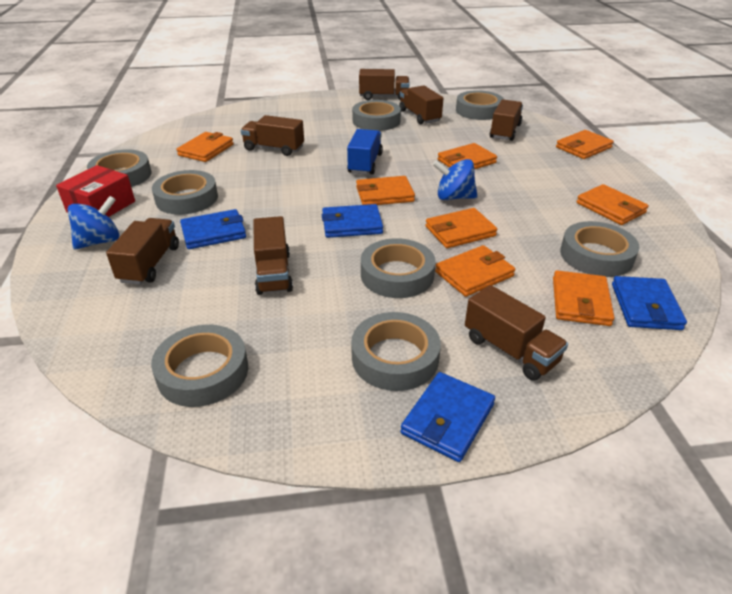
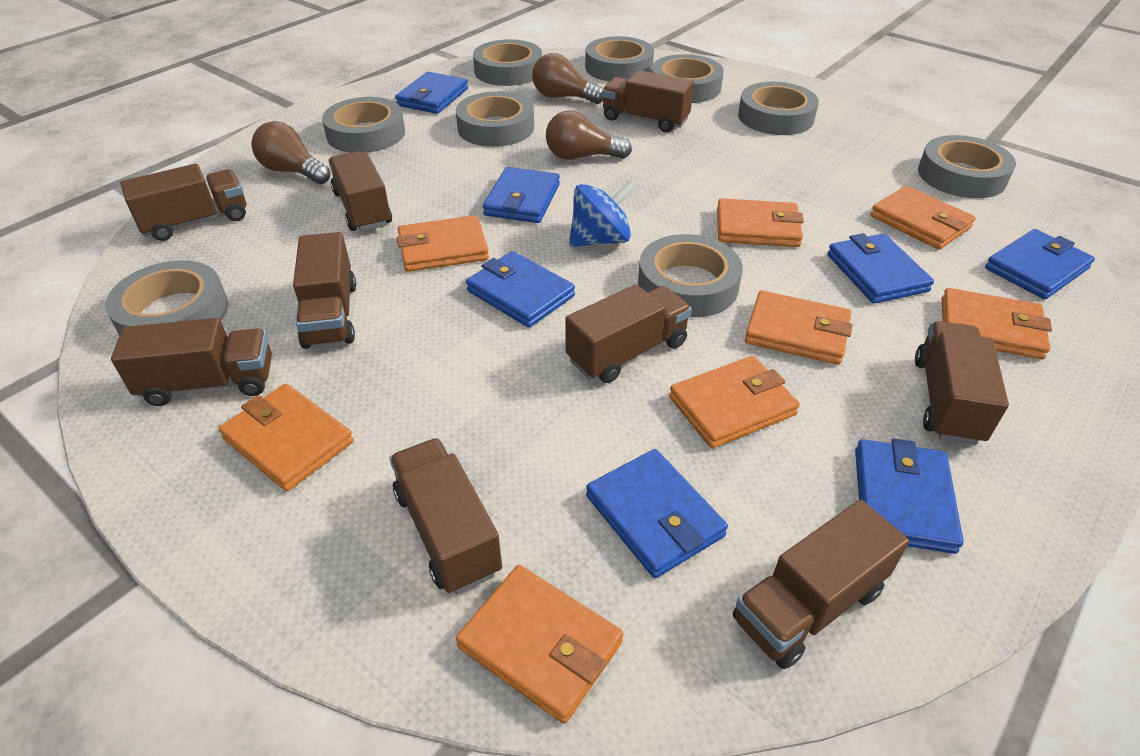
blue spinning top: [67,196,119,250] [433,159,477,200] = 2 -> [569,179,637,247] = 1
blue truck: [347,129,383,175] = 1 -> none = 0
blue wallet: [180,209,246,249] [322,204,383,238] [400,372,495,462] [612,276,687,330] = 4 -> [395,72,468,114] [466,251,575,328] [483,167,560,223] [586,449,728,578] [827,233,934,304] [855,438,964,554] [985,229,1095,299] = 7
brown light bulb: none = 0 -> [251,121,330,184] [532,53,603,104] [546,111,632,160] = 3
brown truck: [106,218,179,285] [241,115,304,156] [253,216,293,295] [359,69,410,100] [399,85,444,125] [465,285,568,381] [490,99,523,141] = 7 -> [111,318,272,406] [121,164,246,241] [293,232,356,349] [328,151,392,231] [390,438,502,594] [565,284,692,383] [602,70,694,132] [733,500,909,669] [915,321,1009,445] = 9
grey tape: [87,149,151,187] [151,325,248,407] [152,170,218,215] [351,312,441,391] [352,100,401,131] [361,238,436,298] [456,90,504,120] [560,221,640,277] = 8 -> [105,260,228,336] [322,97,405,153] [456,91,534,147] [473,39,542,86] [585,36,654,81] [638,234,743,317] [651,54,724,103] [738,82,819,135] [918,135,1016,198] = 9
red box: [56,165,135,217] = 1 -> none = 0

